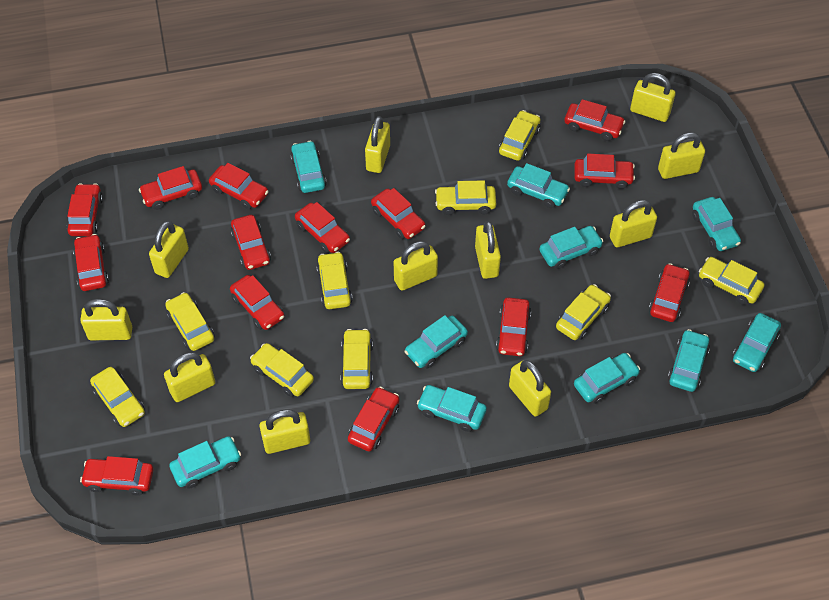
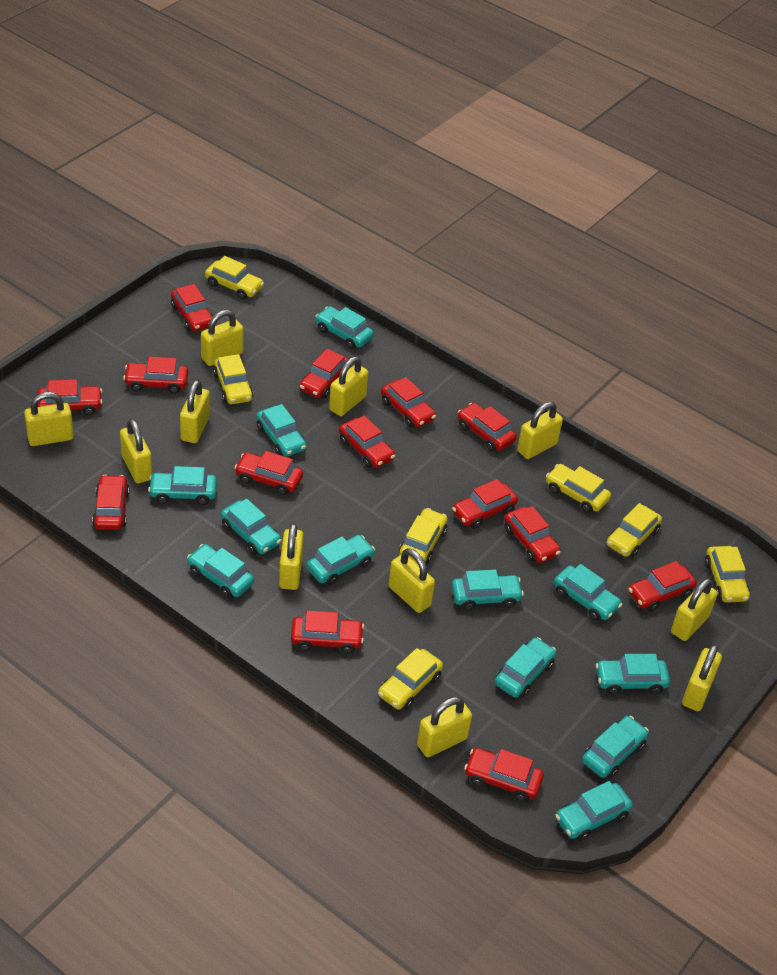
turquoise car: [169,436,241,489] [290,141,327,193] [404,315,468,369] [417,385,487,432] [507,163,570,208] [540,226,604,269] [574,353,640,404] [668,329,710,392] [692,197,741,251] [732,313,781,372] = 10 -> [148,466,217,505] [187,544,254,598] [221,499,281,555] [256,404,307,457] [307,535,375,585] [315,306,374,349] [452,569,524,610] [495,637,556,698] [554,564,623,621] [555,781,633,841] [582,716,649,778] [596,654,670,695] = 12
yellow car: [90,367,145,427] [165,292,215,351] [250,343,314,397] [316,252,353,309] [340,329,373,389] [435,180,496,215] [499,110,541,161] [556,284,611,340] [699,257,764,305] = 9 -> [205,256,264,300] [213,354,254,404] [378,648,443,710] [399,508,448,564] [546,464,611,513] [607,503,662,557] [705,546,750,603] = 7

